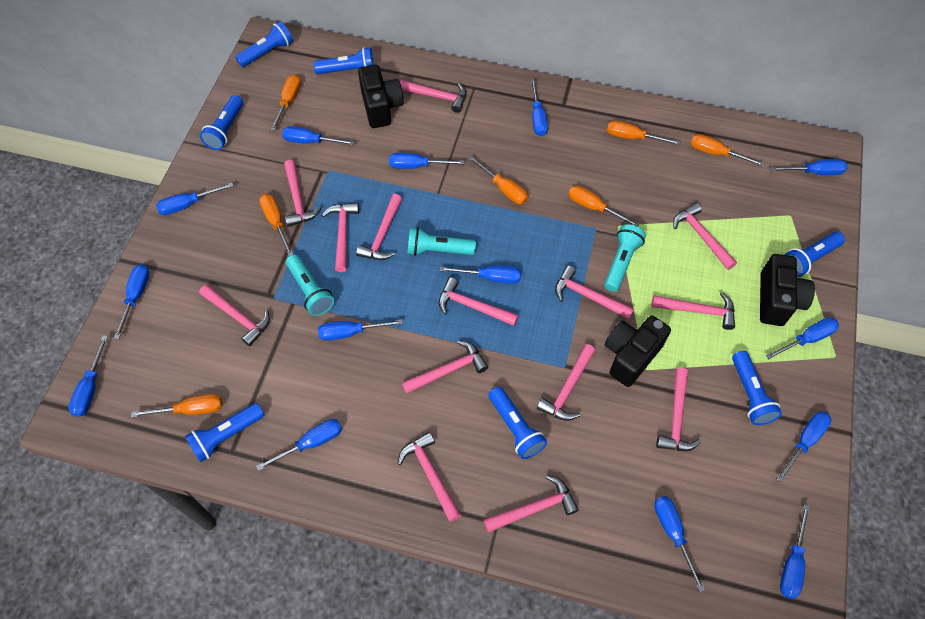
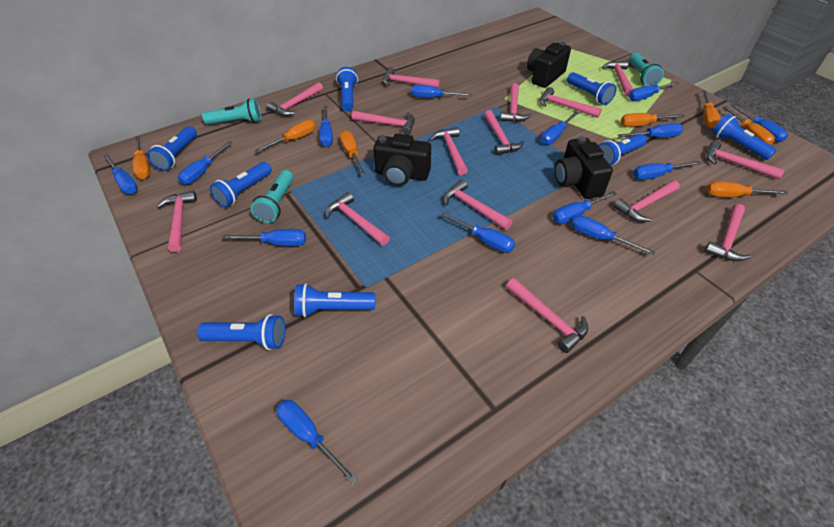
blue flashlight: [185,403,264,462] [200,95,243,150] [235,21,293,67] [313,47,374,74] [488,387,547,459] [732,351,782,425] [784,232,845,277] = 7 -> [147,126,197,171] [197,314,285,350] [210,162,272,207] [294,283,375,317] [336,67,358,111] [567,72,617,105] [598,134,647,166] [712,114,777,160] = 8
pink hammer: [199,285,270,346] [284,160,321,227] [322,203,359,272] [356,194,402,260] [398,432,461,522] [399,79,466,113] [402,340,488,394] [439,277,519,326] [484,475,579,533] [537,344,595,421] [555,266,634,319] [651,292,735,330] [656,368,701,451] [673,203,737,270] = 14 -> [157,191,197,252] [267,82,323,116] [326,192,390,246] [352,111,415,135] [383,67,440,88] [429,127,468,175] [443,179,512,230] [484,110,524,155] [500,83,531,122] [506,278,588,353] [540,87,602,118] [602,61,633,96] [613,180,680,222] [704,204,751,262] [707,141,785,179] = 15

